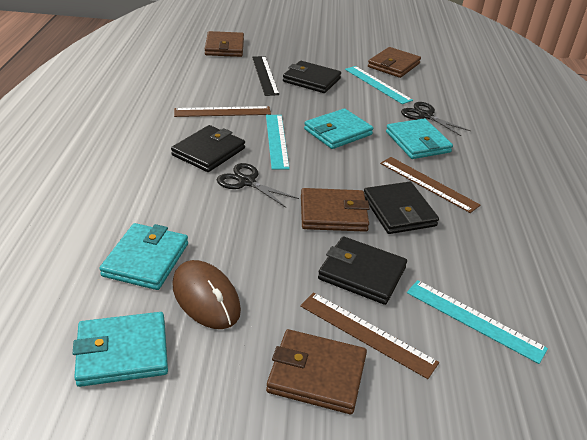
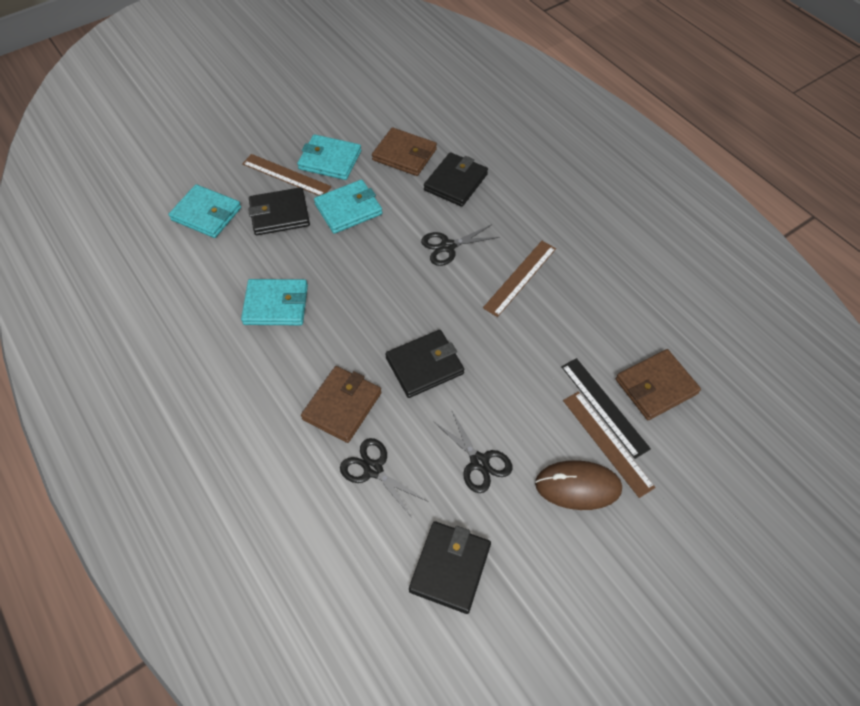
black scissors: [217,163,299,208] [401,102,471,136] = 2 -> [340,438,427,518] [421,224,500,266] [433,411,513,493] = 3
brown wallet: [204,31,244,57] [266,329,367,414] [301,188,370,232] [368,47,421,78] = 4 -> [301,366,382,443] [372,127,437,176] [616,349,701,420] = 3
turquoise ruler: [266,115,290,170] [345,66,413,104] [407,280,548,364] = 3 -> none = 0

